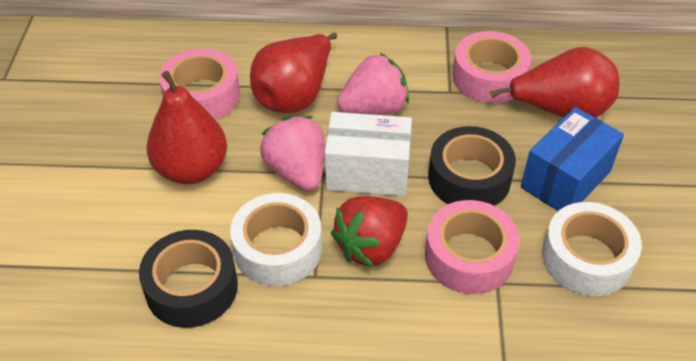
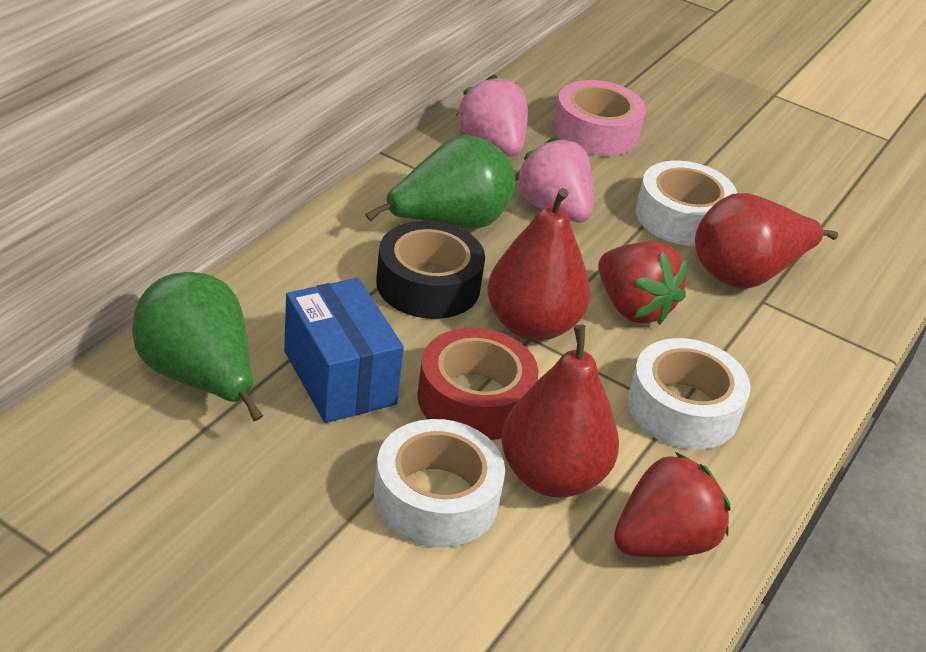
black tape: [139,230,238,328] [428,126,516,206] = 2 -> [376,221,485,319] = 1
green pear: none = 0 -> [132,272,263,421] [365,135,515,229] = 2
pink tape: [159,48,240,120] [425,200,520,294] [452,31,531,103] = 3 -> [553,80,646,156] = 1
red strawberry: [331,196,408,268] = 1 -> [598,241,688,325] [614,452,731,557] = 2
red tape: none = 0 -> [417,328,538,440] = 1
white box: [324,112,412,196] = 1 -> none = 0
white tape: [230,193,322,286] [542,202,642,296] = 2 -> [374,419,505,547] [627,338,751,450] [635,161,737,246] = 3

